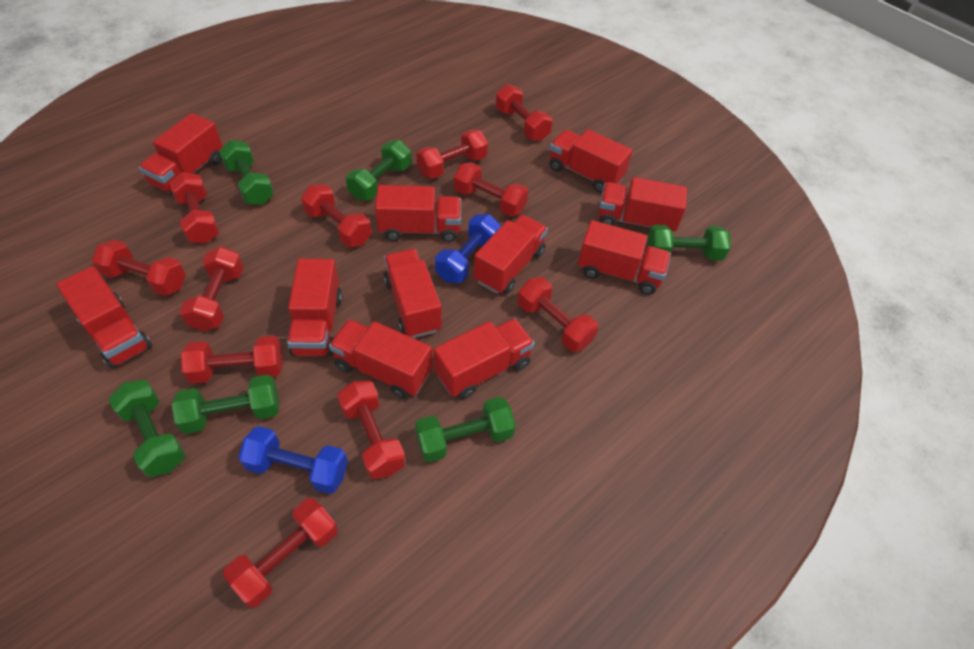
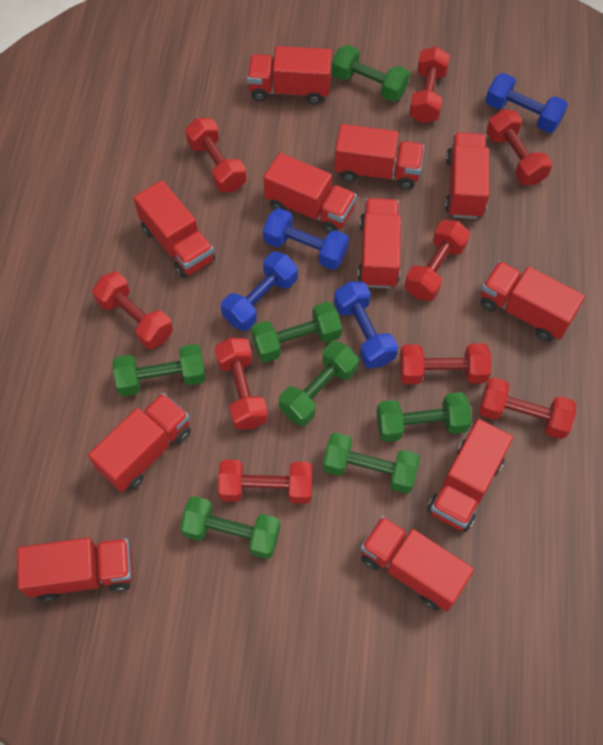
blue dumbbell: [238,426,348,494] [435,214,501,283] = 2 -> [221,251,298,331] [263,208,349,270] [334,281,398,368] [485,73,568,133] = 4
green dumbbell: [108,380,186,477] [171,374,279,434] [219,140,274,205] [346,140,411,200] [415,397,516,463] [647,225,731,260] = 6 -> [113,344,206,396] [180,496,281,559] [251,302,342,362] [279,341,359,426] [323,432,420,494] [331,45,410,102] [376,392,472,442] = 7
red dumbbell: [92,240,186,296] [169,172,219,243] [180,247,244,331] [181,336,283,384] [223,498,338,608] [301,184,372,247] [337,380,406,479] [416,129,488,179] [454,162,529,217] [496,84,552,141] [517,277,599,352] = 11 -> [92,272,173,349] [185,118,247,192] [215,338,268,430] [218,460,312,504] [399,343,491,384] [405,220,470,301] [409,46,450,123] [479,377,576,439] [486,109,552,185] = 9

